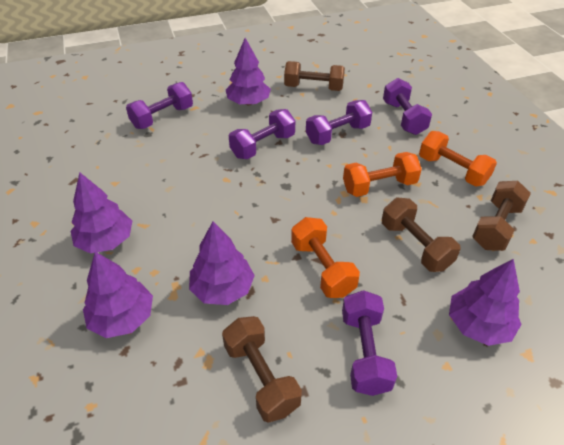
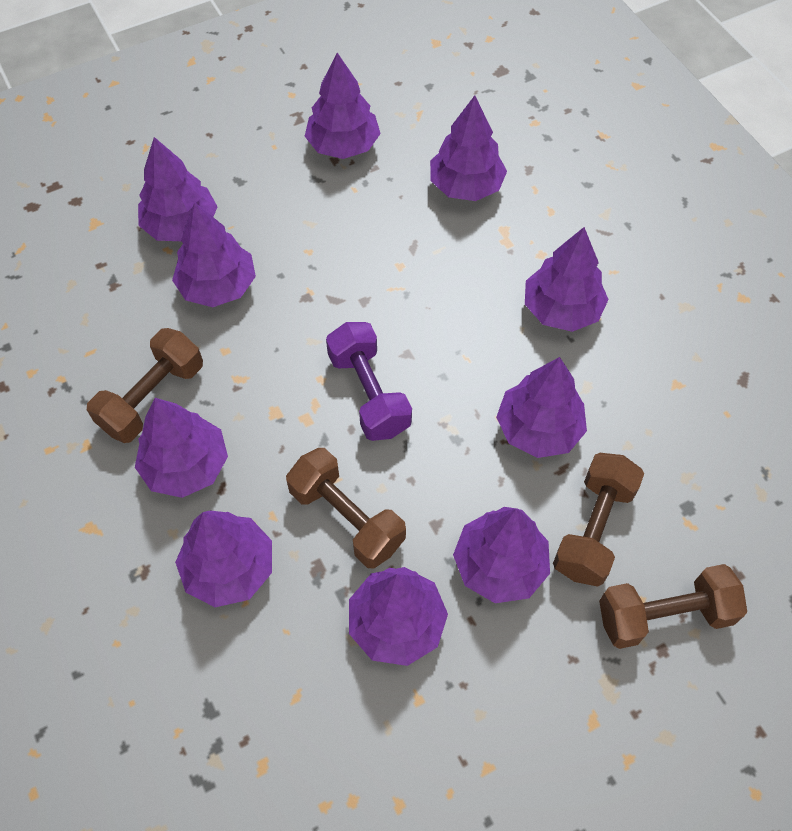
orange dumbbell: [291,217,360,298] [343,152,422,197] [419,131,497,187] = 3 -> none = 0
purple dumbbell: [126,82,193,129] [229,109,295,159] [306,100,372,145] [342,290,397,396] [383,78,432,135] = 5 -> [326,322,412,441] = 1
purple tree: [71,172,132,254] [83,252,153,338] [189,221,255,305] [226,38,271,105] [449,259,522,346] = 5 -> [135,398,228,498] [138,137,218,241] [172,202,256,307] [175,510,272,607] [305,53,381,159] [349,567,448,666] [430,95,507,201] [453,507,550,603] [496,357,587,458] [525,227,609,332] = 10

